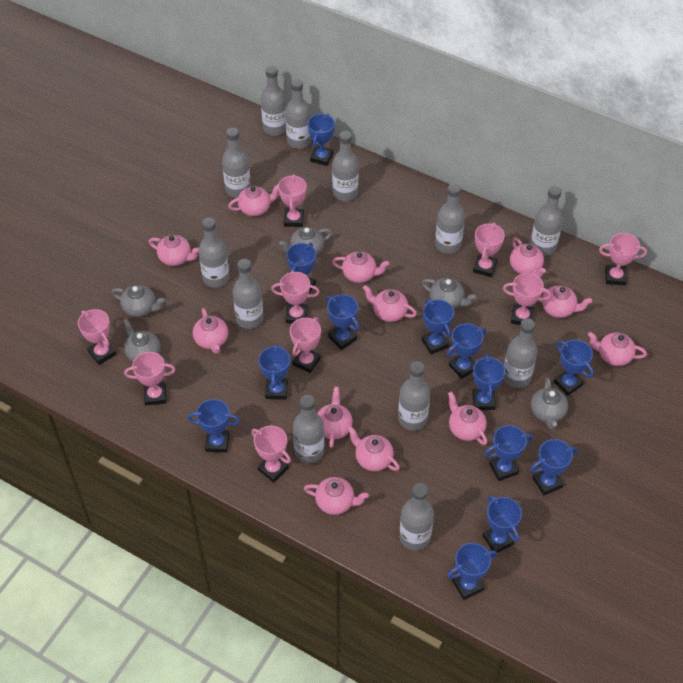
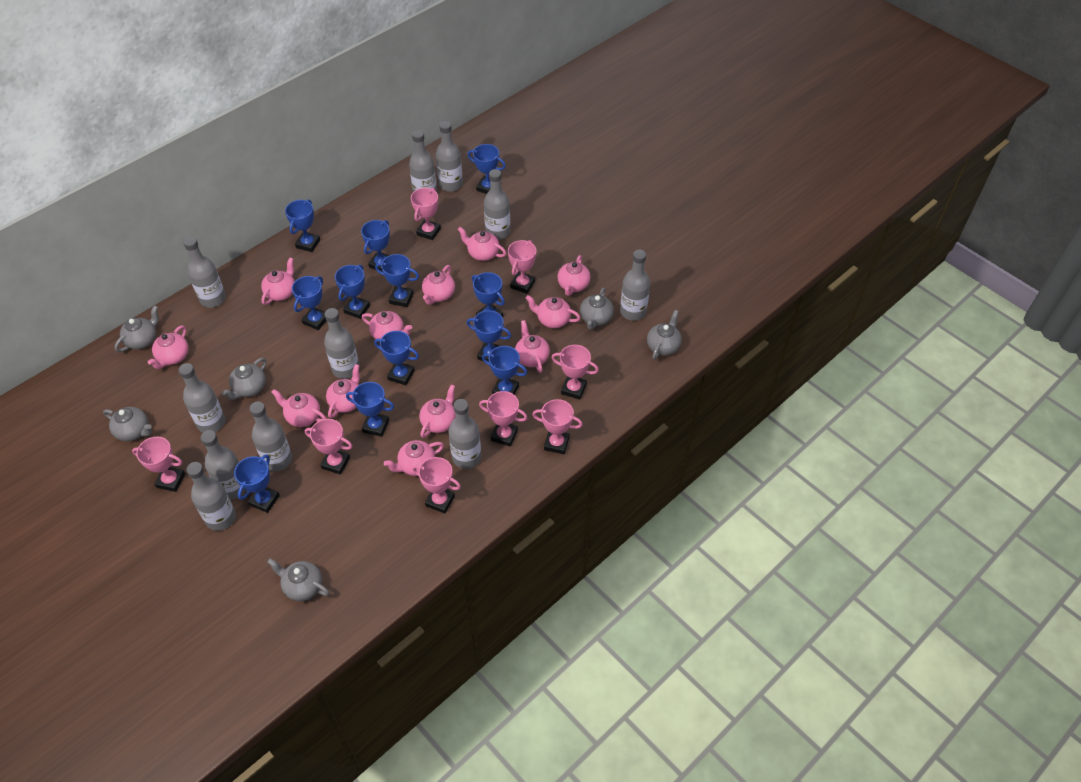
blue trophy: [188,399,240,453] [258,344,290,400] [286,243,316,295] [308,113,335,166] [327,294,359,350] [421,299,454,354] [447,323,486,379] [447,543,497,600] [472,354,505,410] [483,495,522,553] [484,425,533,481] [530,439,577,495] [554,340,594,396] = 13 -> [234,455,280,513] [285,200,320,252] [292,276,326,330] [335,265,370,319] [346,382,394,437] [361,220,390,272] [374,331,419,385] [375,254,419,307] [467,310,511,362] [468,144,506,194] [472,272,505,317] [482,346,527,395] = 12
grey bottle: [198,218,230,288] [222,128,251,198] [233,259,264,329] [261,66,287,136] [285,79,311,149] [293,395,324,463] [332,131,359,201] [398,361,430,431] [399,483,434,550] [435,183,465,254] [504,319,537,388] [530,186,563,256] = 12 -> [179,363,226,432] [183,237,226,308] [187,462,236,531] [201,430,246,500] [249,402,292,471] [324,308,360,379] [409,130,437,192] [436,121,463,192] [448,399,481,469] [484,169,510,240] [620,250,650,321] = 11
grey teapot: [112,285,165,317] [123,318,160,362] [279,227,332,255] [422,278,476,309] [531,378,568,429] = 5 -> [103,407,152,441] [115,306,159,352] [222,358,266,400] [267,558,330,601] [580,288,614,330] [647,310,682,360] = 6
pink trophy: [78,309,116,365] [124,352,176,405] [251,426,291,483] [271,272,320,324] [278,174,307,227] [290,317,321,373] [473,223,505,277] [503,273,551,325] [599,233,647,285] = 9 -> [132,437,185,492] [305,419,352,475] [411,188,441,240] [412,457,461,514] [479,391,527,447] [508,240,536,294] [532,399,583,454] [552,345,599,400] = 8

